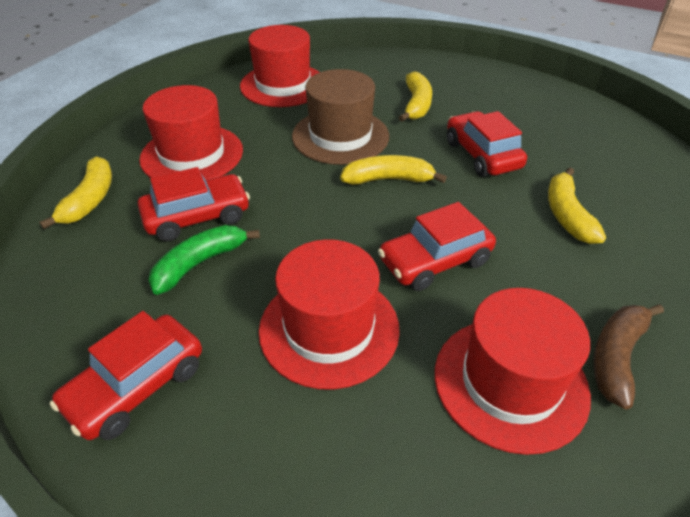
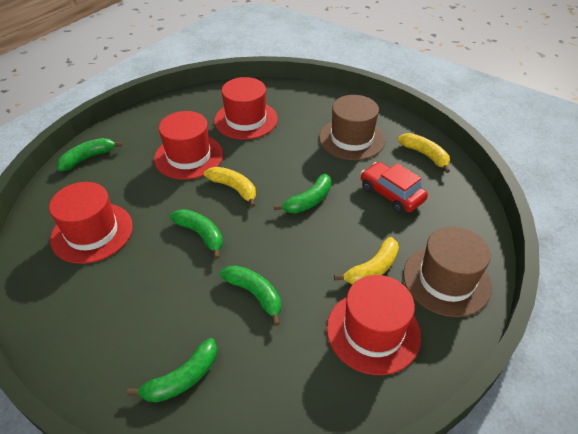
brown banana: [593,304,664,410] = 1 -> none = 0
brown hat: [292,69,389,165] = 1 -> [319,95,385,160] [403,226,492,317] = 2
green banana: [148,225,260,295] = 1 -> [56,138,123,171] [127,338,217,402] [169,209,223,259] [220,265,281,326] [274,174,331,213] = 5
red car: [50,311,202,440] [138,167,250,241] [378,202,496,291] [447,111,527,177] = 4 -> [361,162,428,214] = 1
yellow banana: [39,156,112,229] [340,155,447,185] [399,71,432,122] [548,167,606,244] = 4 -> [204,167,256,207] [334,237,399,284] [398,133,450,173] = 3

